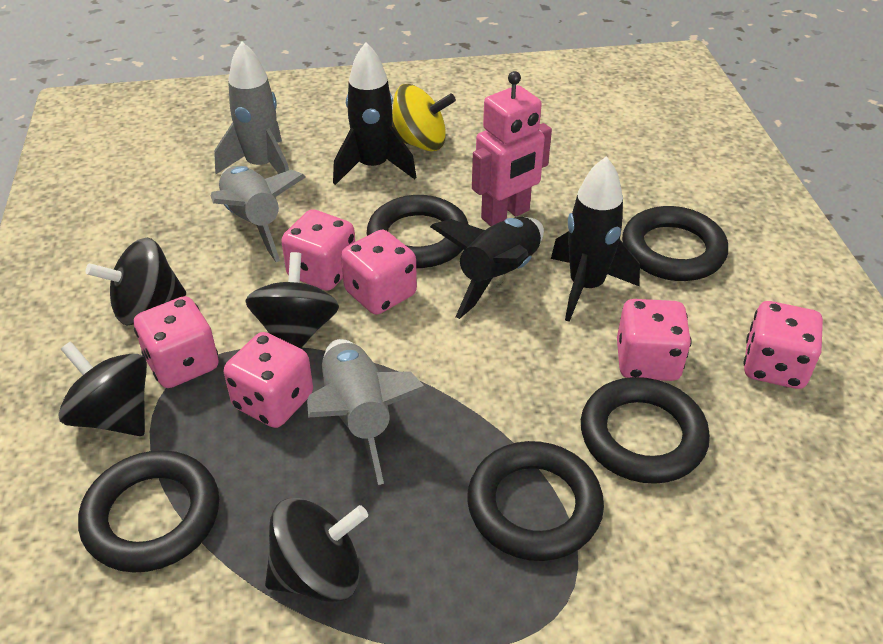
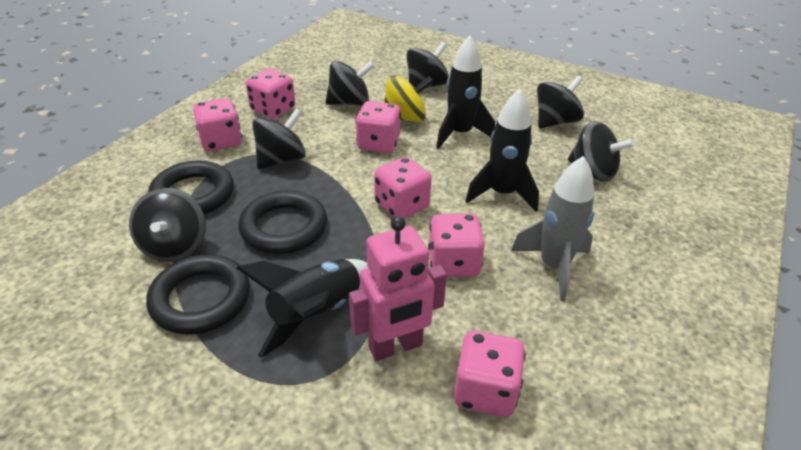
black ring: [78,450,219,573] [367,195,469,268] [467,441,604,561] [581,377,710,484] [622,206,728,281] = 5 -> [146,255,250,334] [148,161,234,214] [238,190,327,254] = 3
black spinning top: [58,341,147,436] [86,238,186,326] [245,252,339,349] [265,498,368,602] = 4 -> [129,188,206,262] [252,108,306,169] [326,61,374,106] [406,42,449,88] [537,75,584,129] [568,121,635,182] = 6
grey rocket: [211,165,305,262] [214,41,289,174] [307,339,428,485] = 3 -> [511,156,594,301] = 1

